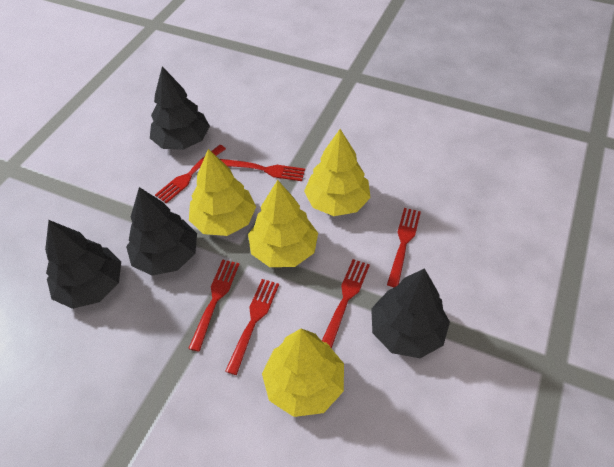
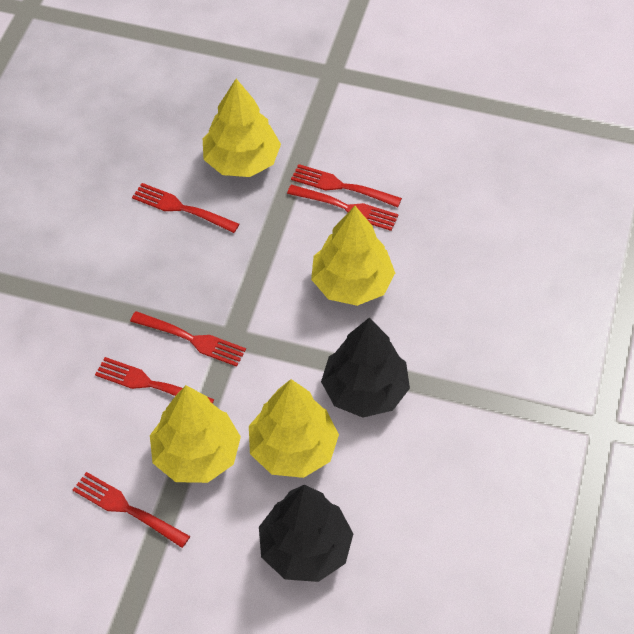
black tree: [45,220,121,309] [126,187,197,276] [150,67,210,150] [371,268,450,358] = 4 -> [259,485,353,582] [321,317,410,418] = 2

